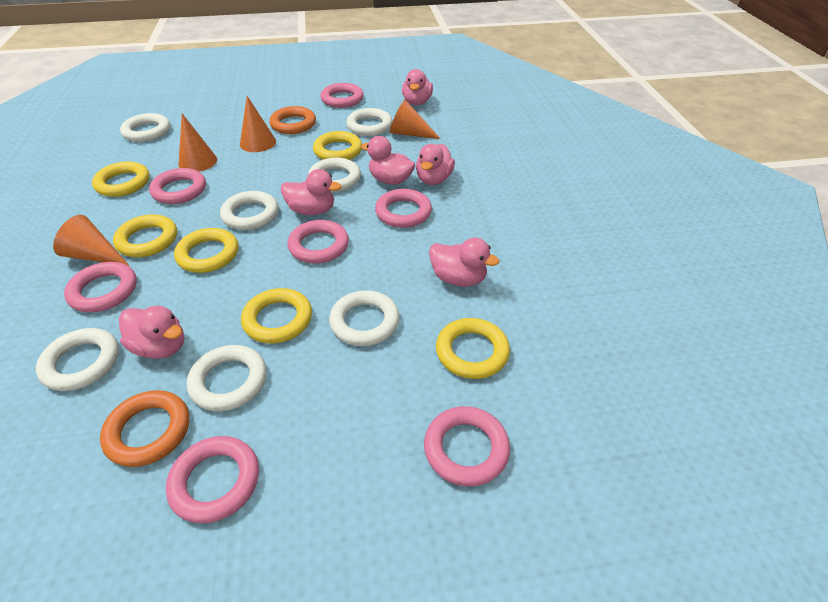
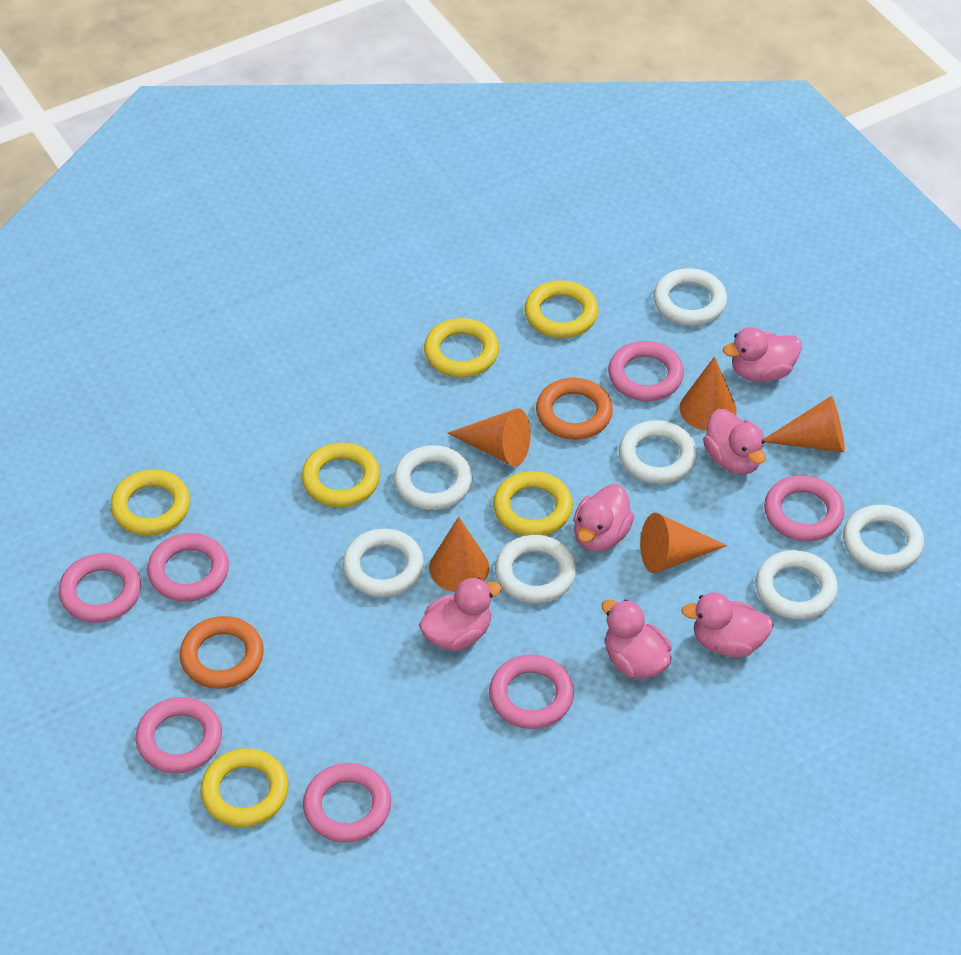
orange cone: [53,215,130,266] [179,114,217,172] [240,96,276,152] [390,100,441,139] = 4 -> [429,517,489,592] [448,408,530,467] [640,513,727,573] [680,356,737,431] [764,396,845,452] = 5

